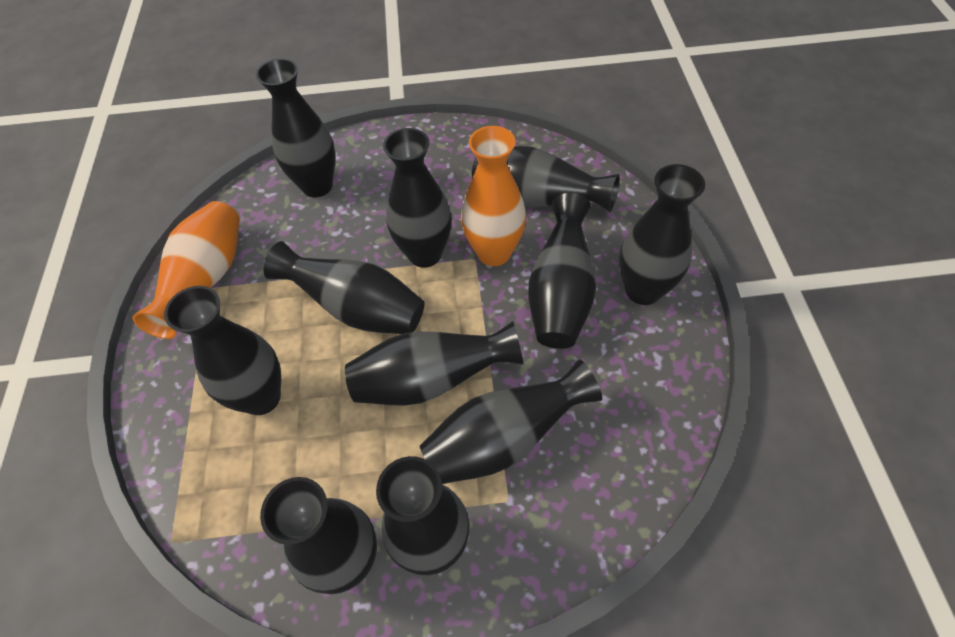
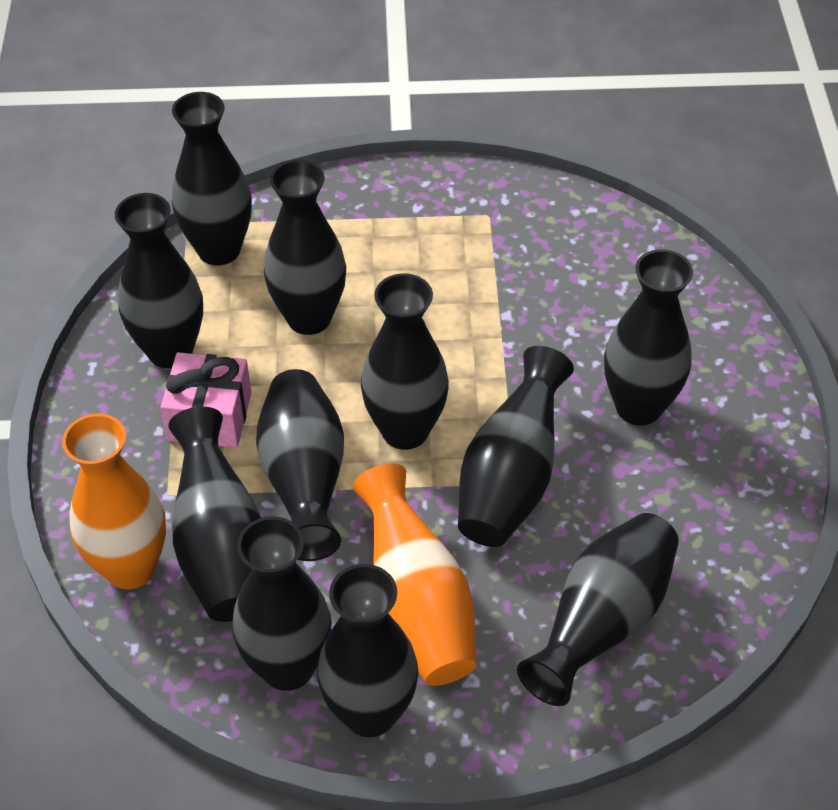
pink gift: none = 0 -> [161,352,251,448] = 1

